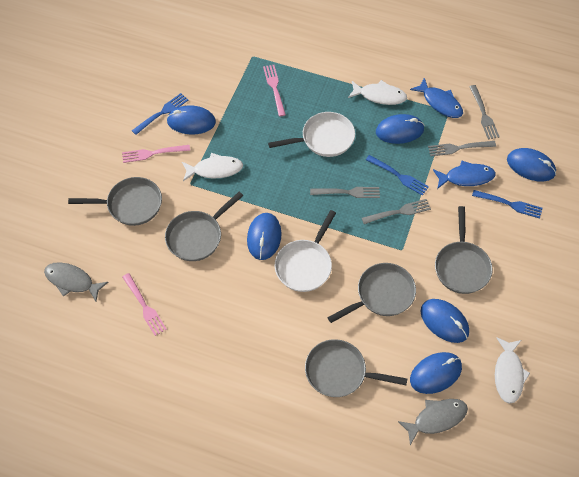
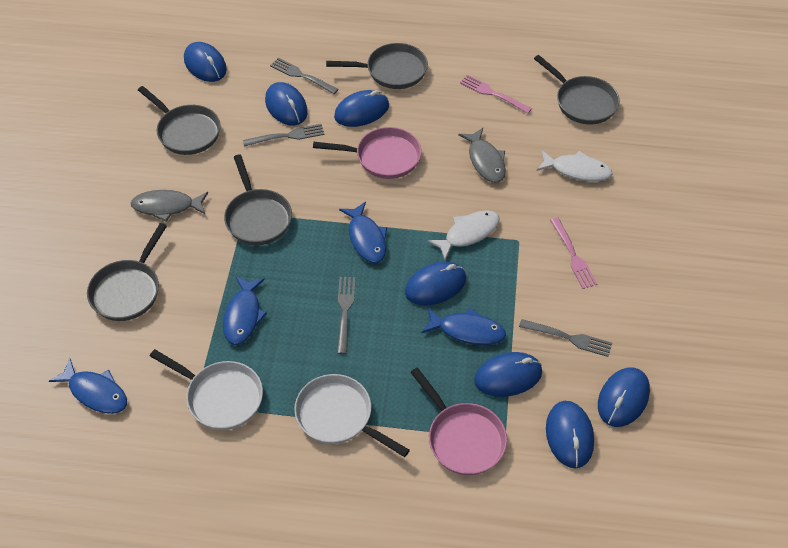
blue fish: [410,78,463,118] [433,161,496,189] = 2 -> [49,359,127,414] [223,276,267,345] [339,202,387,263] [422,308,506,345] = 4
blue fork: [132,93,188,135] [366,155,429,196] [472,190,542,219] = 3 -> none = 0
blue mouse: [167,106,216,134] [247,213,282,260] [376,114,425,144] [410,352,462,394] [420,299,469,343] [507,148,556,182] = 6 -> [184,42,227,82] [265,82,308,126] [334,90,389,127] [405,261,466,305] [474,352,542,397] [546,401,594,468] [598,368,650,427] = 7
pink fork: [122,145,190,163] [122,273,167,336] [263,65,286,117] = 3 -> [460,75,532,114] [550,217,597,289] = 2
pink pan: none = 0 -> [313,127,422,179] [410,368,507,475] = 2
white fish: [182,153,243,181] [348,80,407,105] [495,337,530,404] = 3 -> [428,210,500,260] [536,150,612,182] = 2

